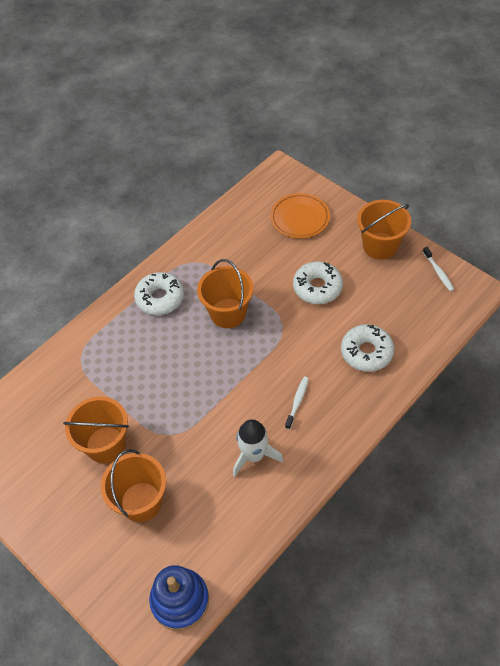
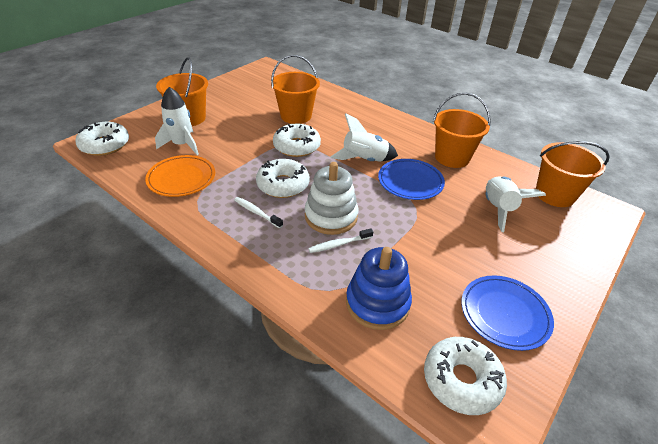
blue plate: none = 0 -> [378,159,445,200] [461,275,554,351] = 2
white donut: [134,272,184,315] [293,261,343,304] [341,324,394,372] = 3 -> [75,122,129,156] [256,159,310,198] [273,123,321,157] [424,337,507,415] = 4
white rocket: [233,419,283,477] = 1 -> [155,87,199,155] [330,113,398,162] [485,177,546,232] = 3
white stacking toy: none = 0 -> [305,162,358,235] = 1

